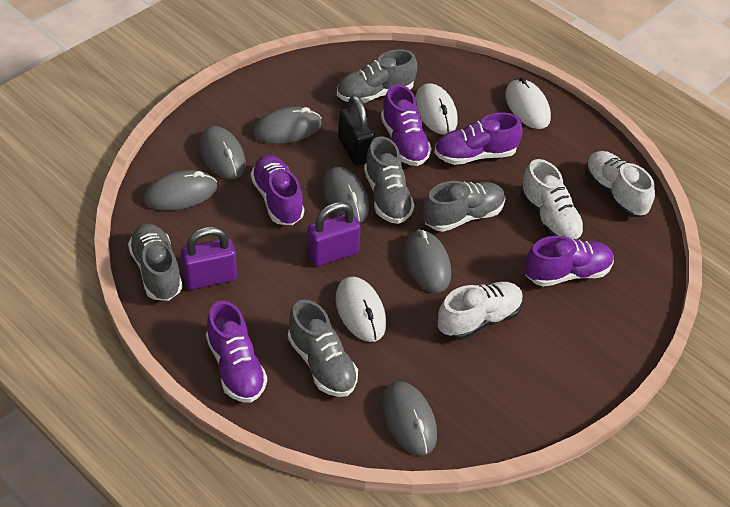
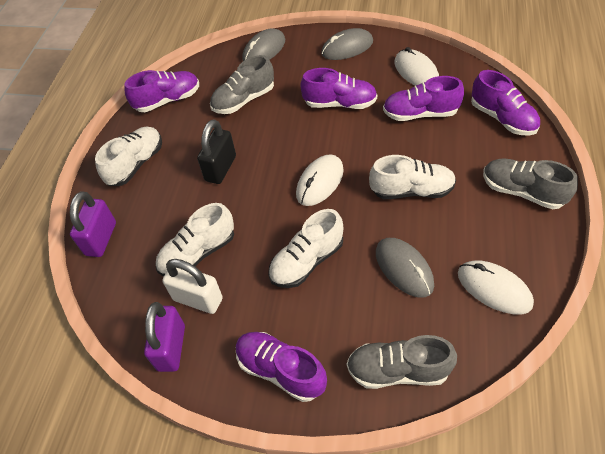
grey mouse: [143,170,217,211] [199,126,246,179] [253,107,322,144] [323,167,369,223] [382,381,437,455] [404,230,451,293] = 6 -> [242,28,285,61] [321,28,373,60] [376,238,434,298] = 3
grey shoe: [128,224,183,301] [288,300,358,397] [337,49,418,103] [364,136,415,224] [423,181,505,232] = 5 -> [210,55,274,114] [347,335,457,389] [483,158,578,209] = 3
white padlock: none = 0 -> [162,259,223,314] = 1
white shoe: [438,282,523,340] [520,159,584,240] [585,151,655,217] = 3 -> [95,126,162,186] [155,203,234,276] [268,209,343,288] [369,155,456,199] = 4

